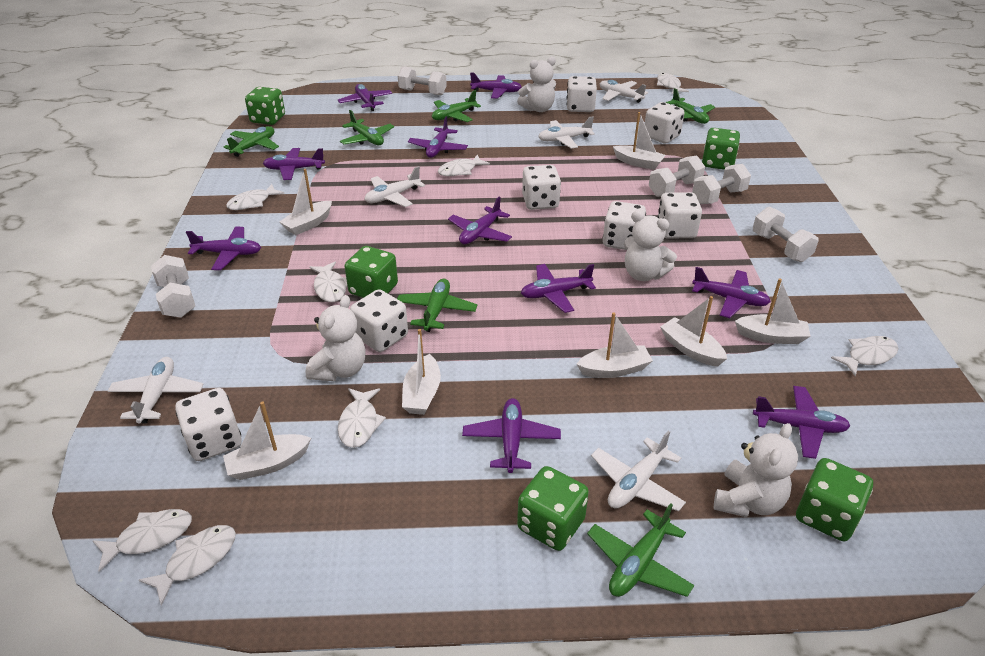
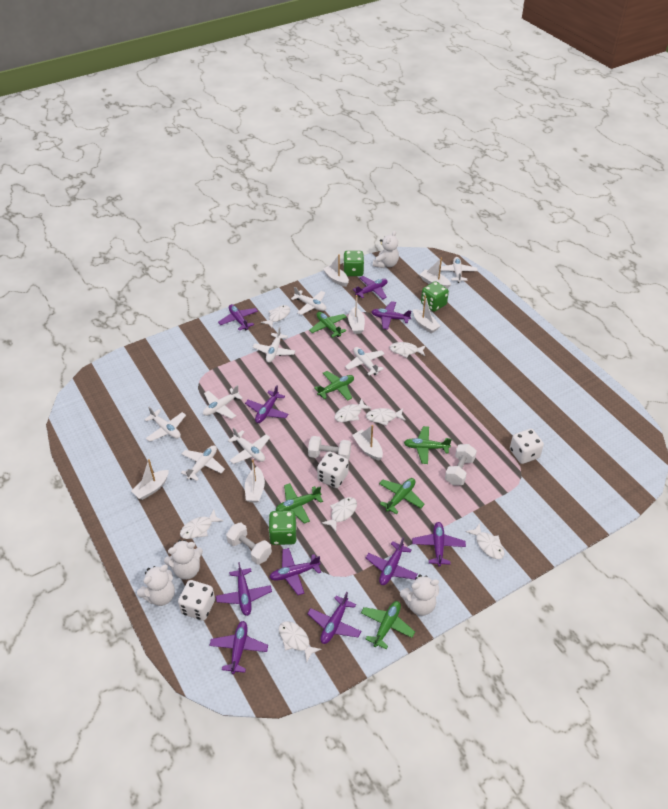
green dice: [245,87,285,125] [344,246,398,298] [517,466,589,551] [702,128,740,170] [796,458,873,541] = 5 -> [269,511,297,545] [343,251,364,276] [421,281,449,312] = 3
white dice: [175,388,242,461] [350,289,408,352] [522,165,561,210] [567,76,597,112] [603,201,646,250] [645,102,685,143] [658,192,702,239] = 7 -> [178,580,215,621] [317,451,349,488] [510,429,544,464] = 3
white dumbbell: [151,255,195,318] [398,66,447,95] [649,155,705,197] [692,164,751,204] [753,207,819,262] = 5 -> [226,522,272,565] [308,436,351,461] [445,444,477,485] = 3
white plane: [108,357,204,423] [365,166,425,207] [538,116,595,148] [591,431,686,511] [600,80,648,103] = 5 -> [144,407,186,442] [181,445,225,481] [203,385,243,419] [228,427,270,464] [253,327,295,362] [291,287,326,315] [345,347,385,376] [441,257,478,283] = 8

